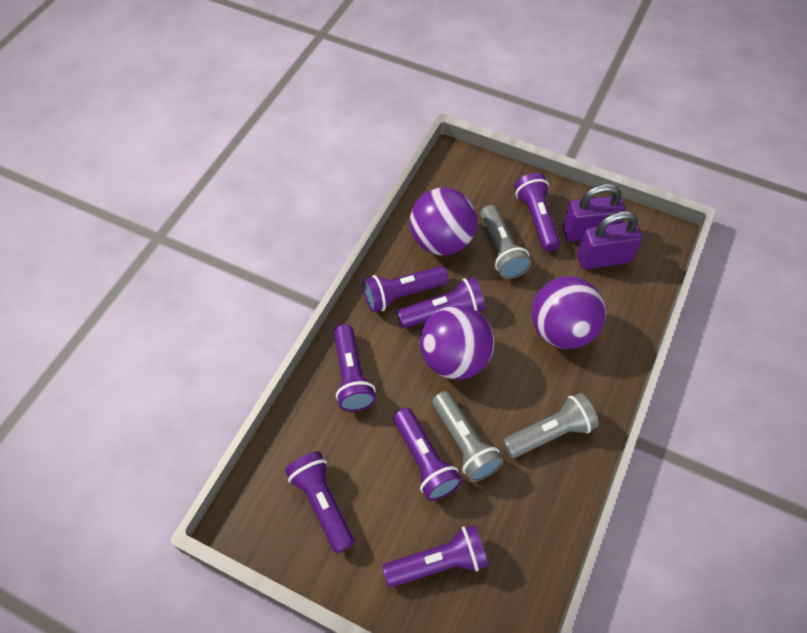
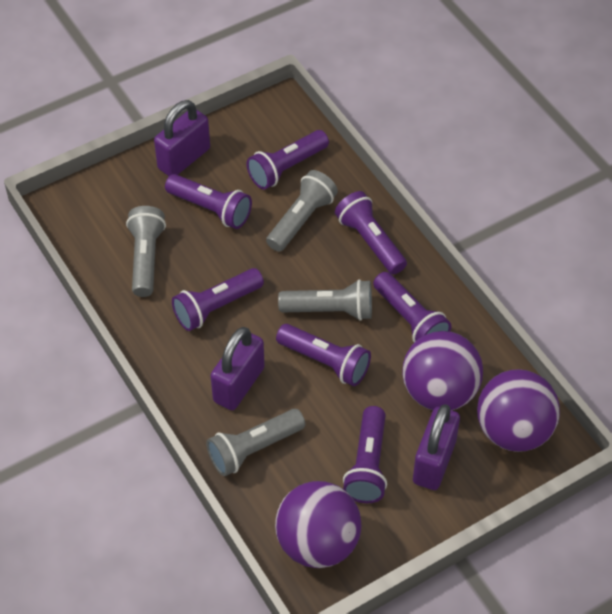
grey flashlight: [432,391,503,482] [480,205,531,279] [503,393,599,458] = 3 -> [126,206,166,297] [206,409,305,476] [266,170,338,252] [278,279,372,321] = 4
purple padlock: [563,184,626,242] [577,211,643,269] = 2 -> [154,100,210,176] [210,327,265,410] [413,404,460,490] = 3

